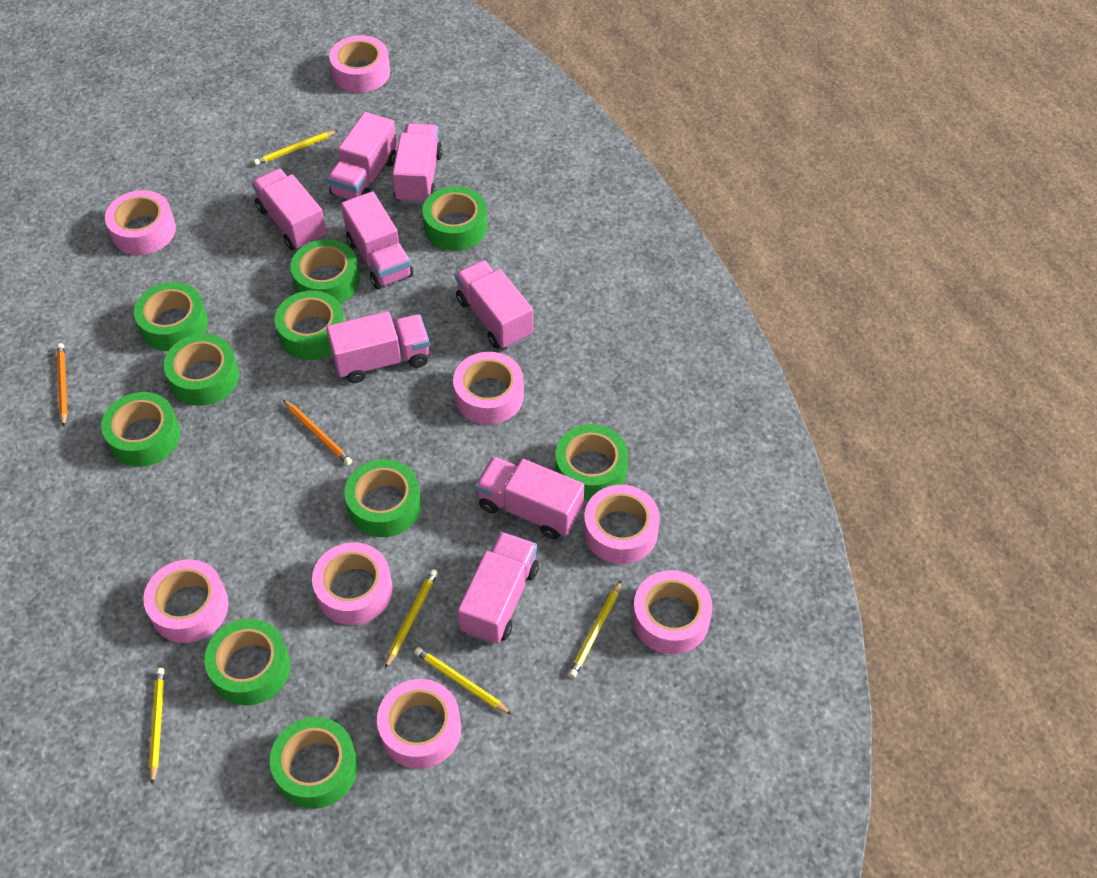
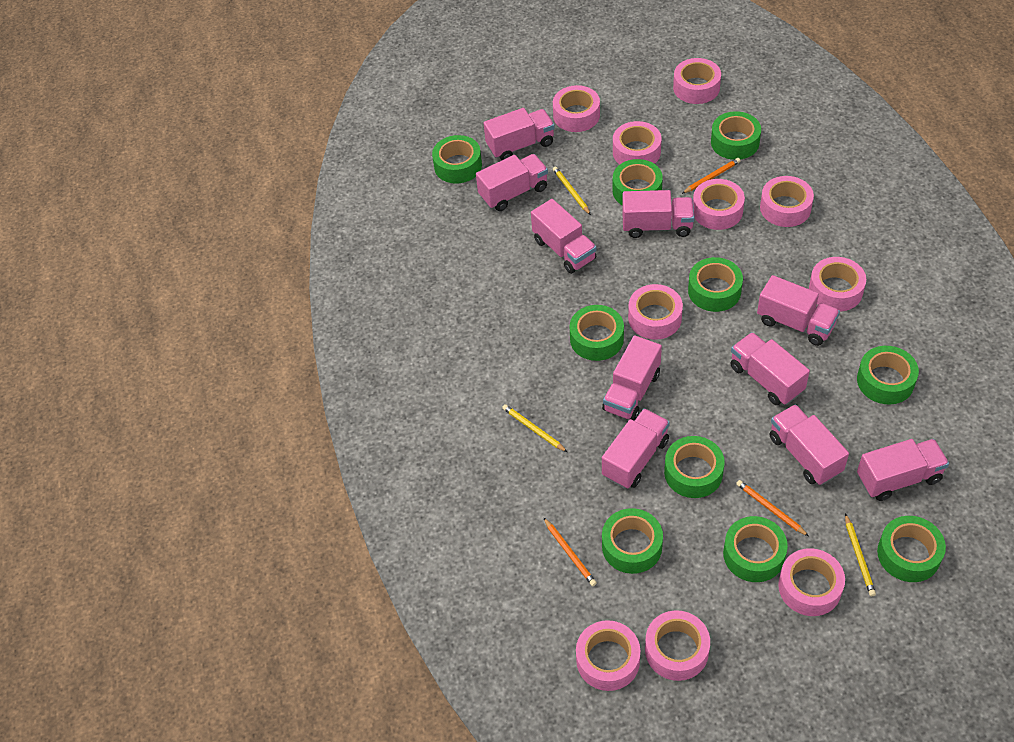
orange pencil: [57,343,67,427] [283,400,352,465] = 2 -> [543,517,597,586] [682,158,740,194] [736,480,809,536] = 3
pink tape: [105,190,176,255] [143,559,229,643] [312,542,393,625] [329,35,390,93] [377,679,461,769] [453,352,524,424] [584,485,660,564] [632,570,712,654] = 8 -> [553,85,600,132] [576,620,640,691] [613,121,661,164] [628,284,683,340] [645,610,710,681] [673,58,721,104] [693,179,745,230] [760,176,814,227] [778,548,845,616] [809,257,866,311] = 10
pink truck: [252,168,327,250] [326,311,430,383] [327,112,397,200] [341,191,413,289] [392,123,443,204] [455,260,533,349] [458,532,539,644] [475,456,584,540] = 8 -> [476,154,548,211] [484,108,555,160] [531,199,597,274] [602,335,662,421] [602,408,670,489] [622,190,695,238] [731,332,810,405] [757,275,840,346] [769,404,849,485] [857,439,949,501] = 10
yellow pencil: [149,668,165,785] [253,130,338,166] [385,569,438,669] [414,647,512,715] [569,580,622,678] = 5 -> [502,404,567,452] [553,167,591,215] [845,513,876,596] = 3

